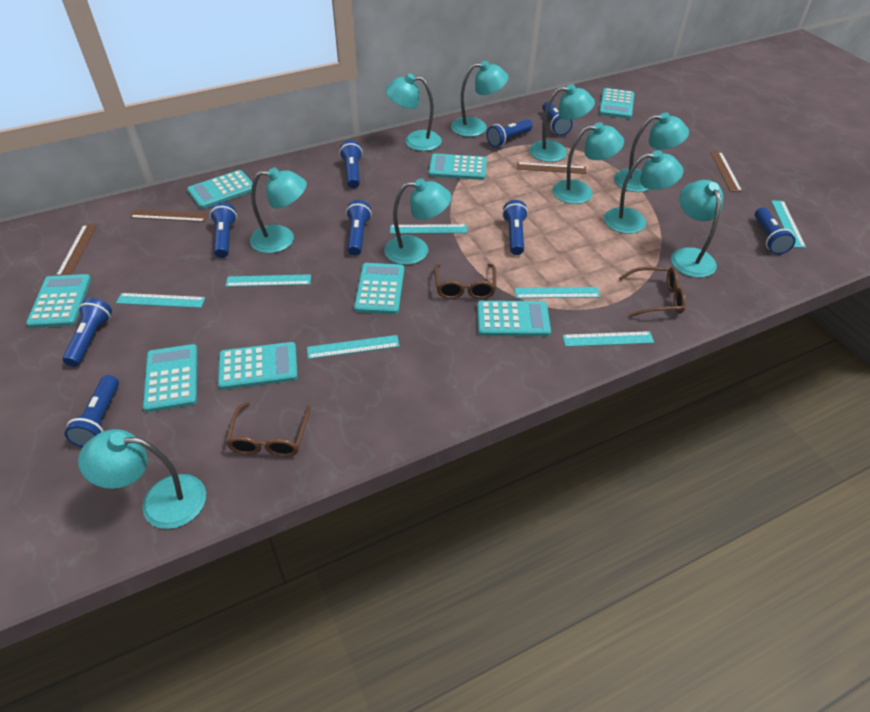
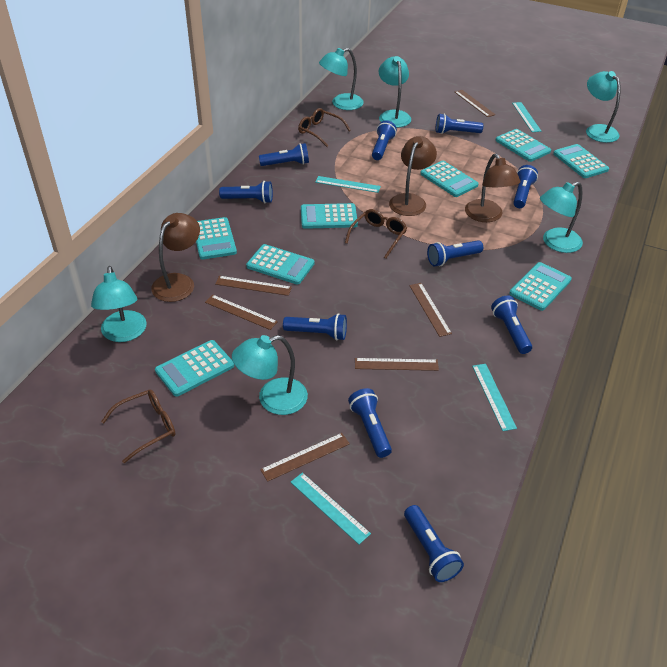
blue flashlight: [62,298,112,367] [64,375,119,447] [210,202,237,258] [339,140,363,188] [346,200,372,256] [486,119,533,147] [502,200,528,255] [542,101,573,136] [755,207,796,255] = 9 -> [219,181,273,203] [259,143,309,166] [283,313,347,341] [348,388,392,458] [372,120,397,160] [404,505,464,582] [427,240,483,267] [436,113,483,134] [491,296,532,354] [513,165,538,208] = 10
brown lamp: none = 0 -> [151,213,200,302] [389,136,437,216] [465,154,520,222] = 3
brown ruler: [56,225,97,276] [130,210,208,222] [517,162,587,174] [710,152,742,192] = 4 -> [205,295,278,330] [215,276,292,296] [260,433,350,482] [355,358,439,371] [409,283,452,337] [455,90,496,117] = 6
turquoise lamp: [78,429,206,529] [250,168,307,253] [384,178,451,265] [385,74,442,151] [451,61,508,137] [530,84,595,162] [552,122,624,204] [604,150,684,234] [614,112,689,192] [671,180,723,278] = 10 -> [91,266,147,342] [232,335,308,415] [319,48,364,110] [379,56,411,127] [540,182,583,253] [586,71,621,143] = 6
turquoise ruler: [116,293,205,308] [226,274,311,287] [307,335,400,359] [390,224,467,234] [515,287,600,298] [562,331,654,347] [771,200,806,248] = 7 -> [291,472,371,544] [315,176,381,193] [472,364,517,431] [512,102,541,132] = 4

